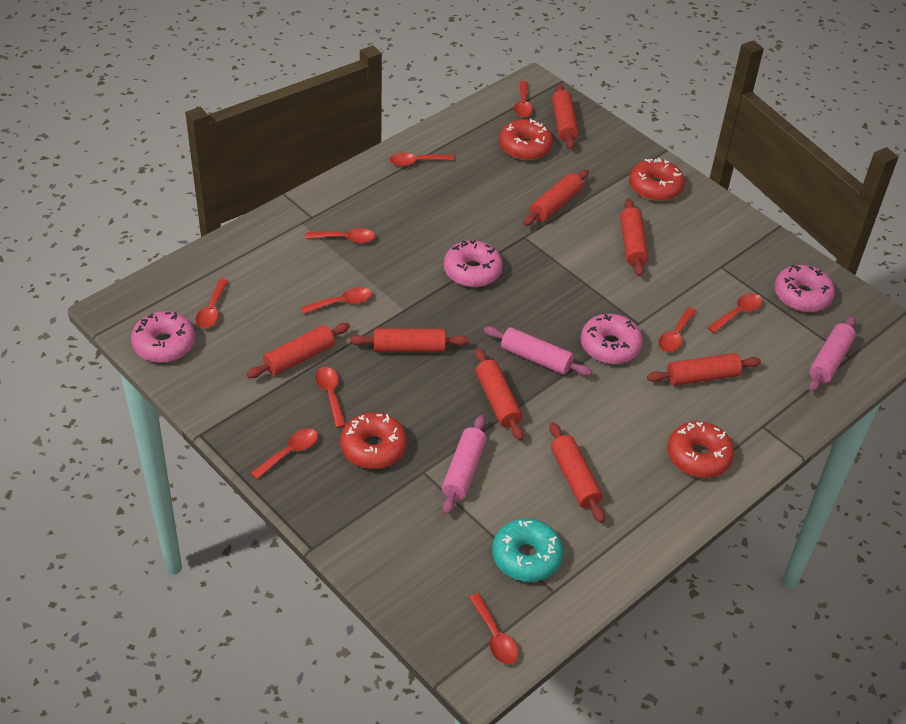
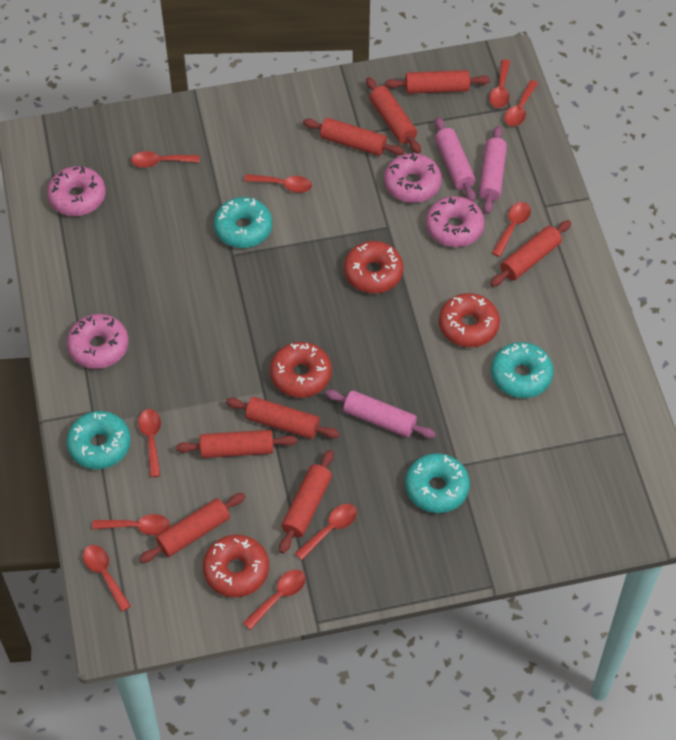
turquoise donut: [492,519,563,582] = 1 -> [67,411,131,469] [214,197,272,248] [405,453,470,513] [491,342,553,398] = 4

